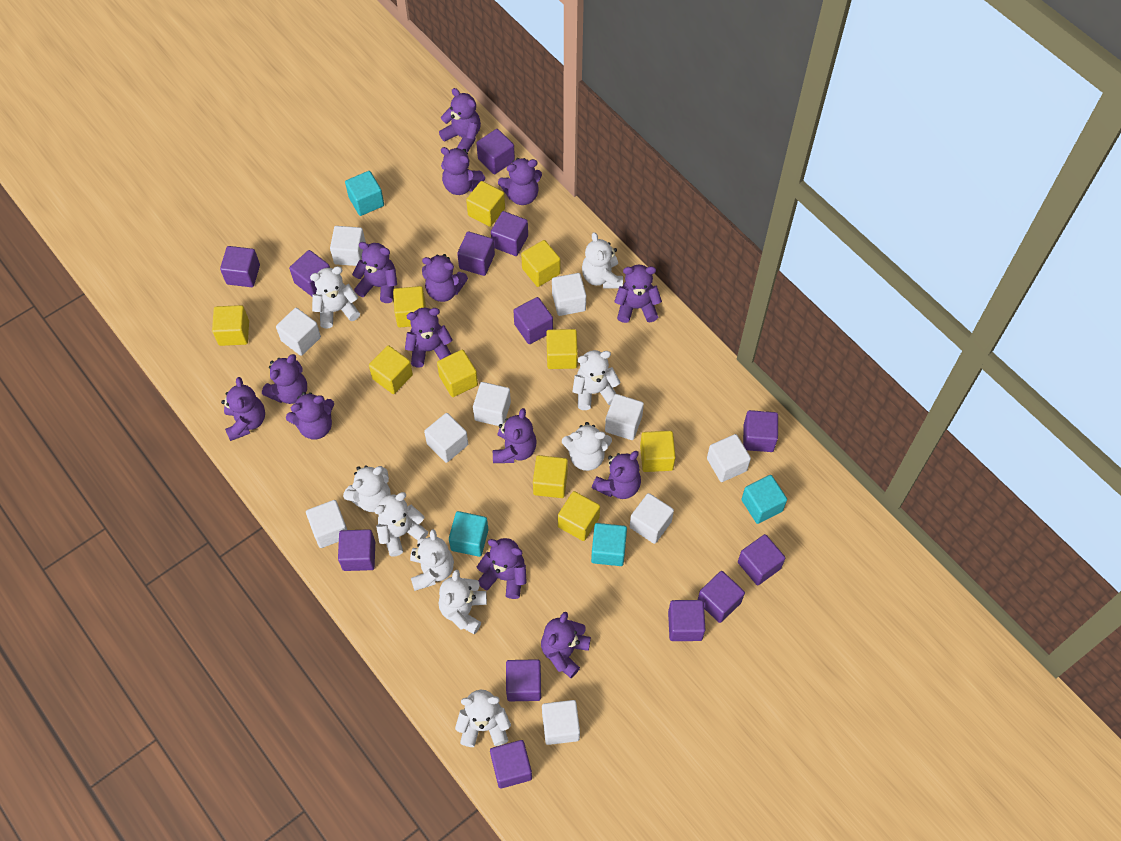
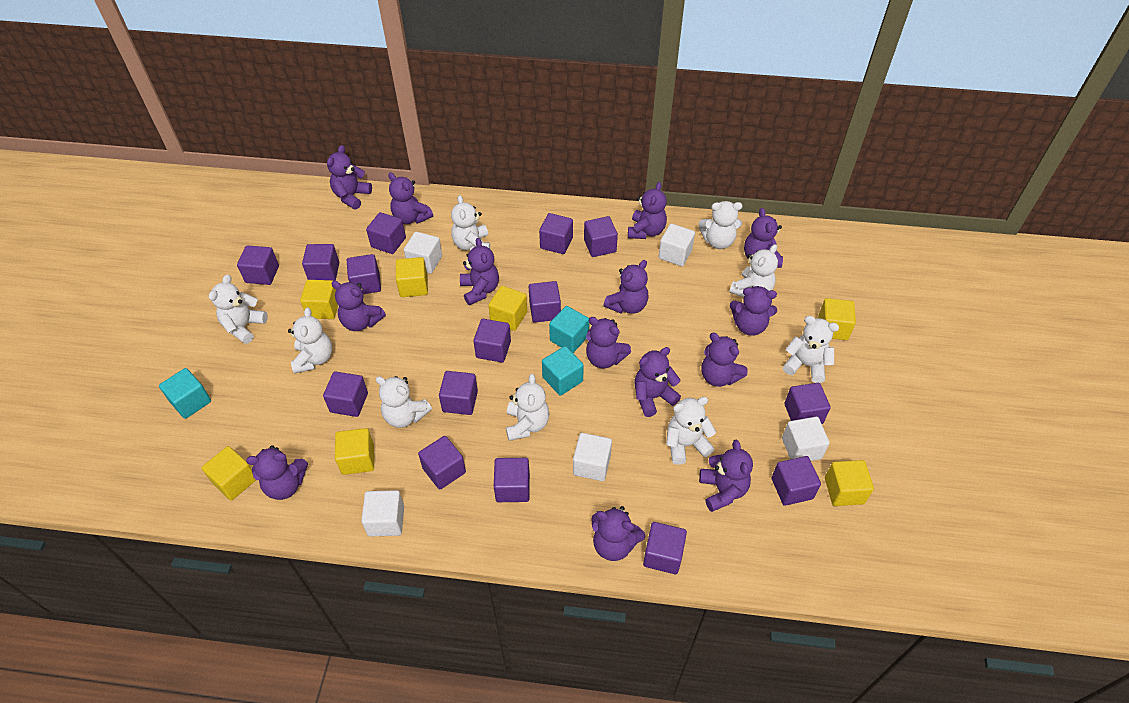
purple cube: [220,246,260,287] [289,250,330,296] [338,529,375,571] [457,232,495,276] [476,129,515,174] [490,740,532,789] [491,211,528,256] [506,659,541,701] [513,297,553,344] [668,600,706,641] [697,571,745,623] [738,534,785,585] [743,410,778,452] = 13 -> [237,245,279,285] [302,244,339,281] [323,371,368,417] [347,254,381,294] [366,212,406,254] [418,436,466,490] [439,371,478,415] [473,319,511,362] [494,458,530,502] [529,281,561,323] [539,213,573,254] [584,216,618,257] [643,522,687,574] [771,456,821,506] [785,383,831,424] = 15
turquoise cube: [345,171,384,216] [449,511,488,557] [591,523,627,566] [741,475,787,524] = 4 -> [159,368,211,419] [542,346,584,396] [549,306,589,353] = 3
white cube: [276,308,321,356] [306,500,347,548] [330,226,366,266] [424,413,468,463] [473,382,511,426] [542,700,580,745] [552,273,586,316] [605,394,644,440] [630,493,674,544] [707,434,751,482] = 10 -> [361,490,404,537] [404,232,442,274] [573,433,612,481] [659,224,695,266] [782,417,830,461] = 5
yellow cube: [212,305,249,346] [369,345,413,394] [393,286,426,327] [437,350,478,397] [466,181,505,227] [521,240,560,287] [533,455,568,498] [546,329,578,369] [558,491,600,541] [640,431,676,472] = 10 -> [202,446,256,500] [300,280,338,319] [335,428,374,475] [396,257,428,297] [488,286,527,331] [818,298,856,340] [825,460,874,506] = 7

